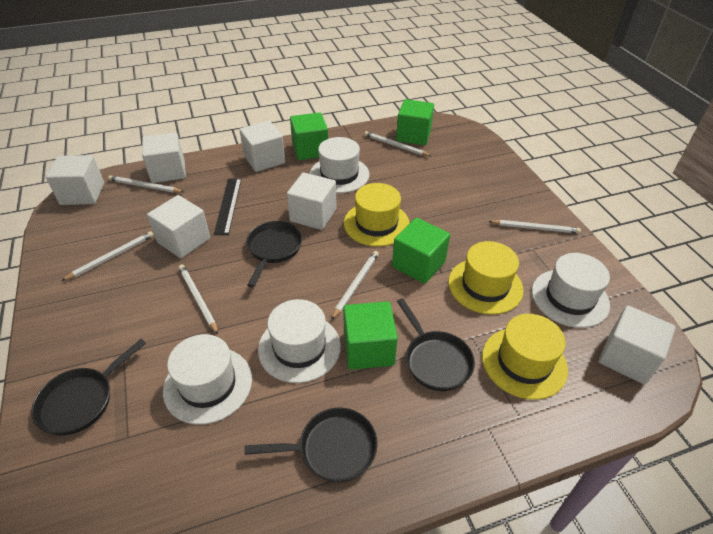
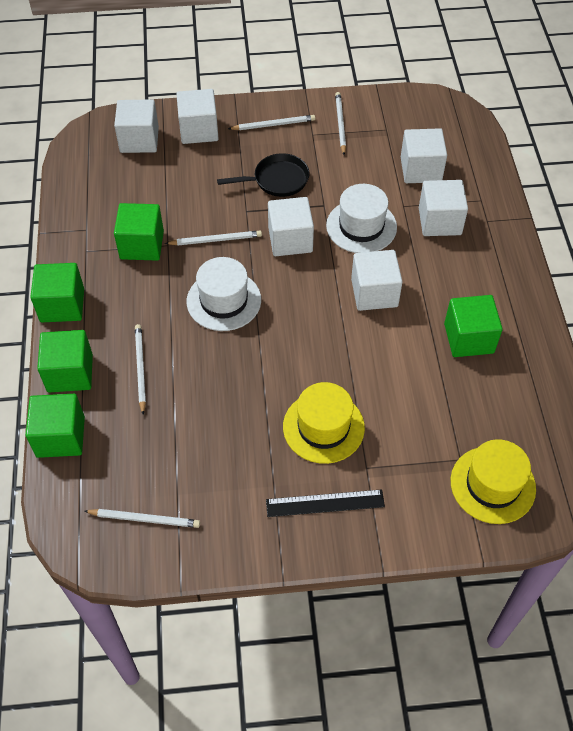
black pan: [31,339,146,435] [244,408,378,482] [246,221,302,287] [397,298,475,391] = 4 -> [217,153,309,197] = 1
green cube: [290,112,328,160] [343,301,398,370] [392,218,450,284] [396,99,434,145] = 4 -> [25,394,85,458] [30,263,84,322] [37,330,93,393] [114,203,164,261] [444,295,503,357] = 5
white hat: [163,334,252,425] [258,299,341,383] [310,137,369,193] [532,253,610,328] = 4 -> [187,257,261,331] [326,184,397,253] = 2
white pencil: [61,231,154,281] [108,175,184,193] [178,265,218,334] [331,251,379,320] [364,131,431,156] [488,220,581,234] = 6 -> [84,509,200,528] [135,324,146,415] [165,231,262,245] [228,115,315,130] [335,92,346,155] = 5
yellow hat: [344,183,410,247] [448,241,524,315] [482,314,568,400] = 3 -> [283,382,365,464] [451,439,536,524] = 2

